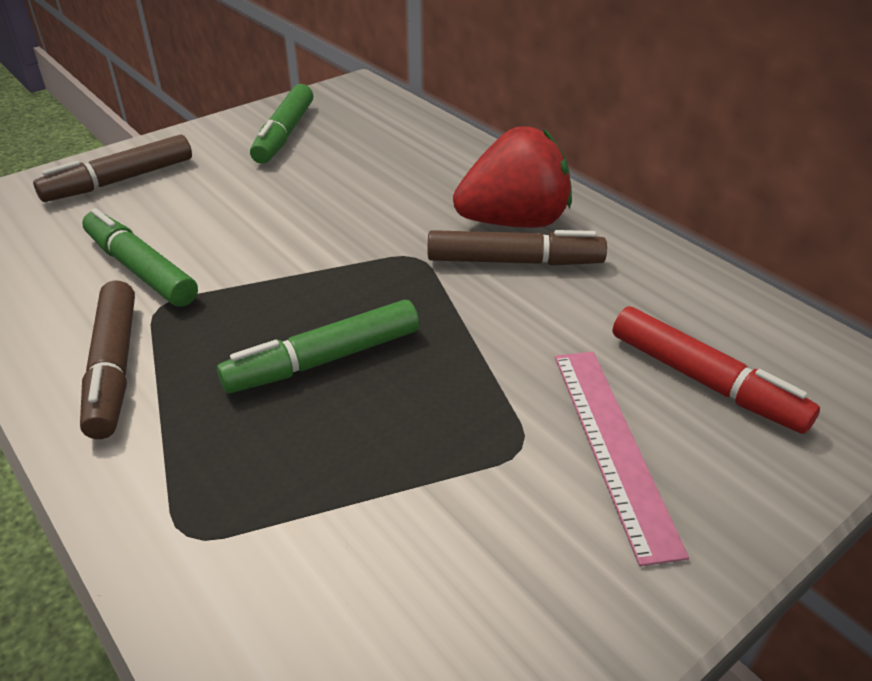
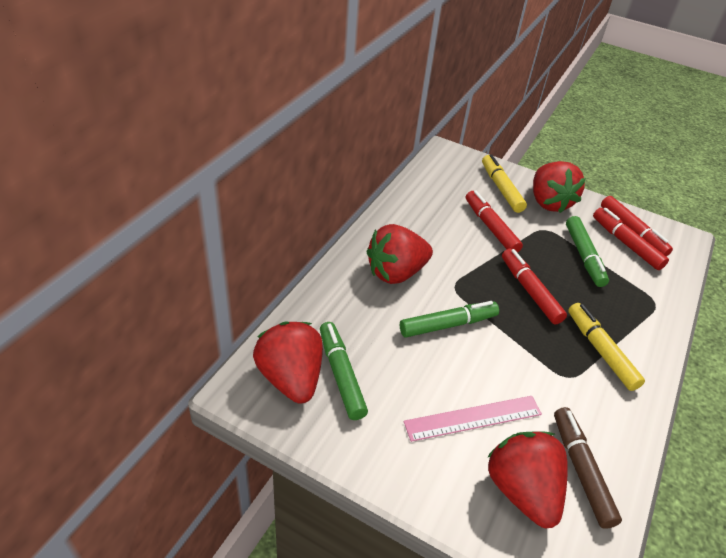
brown marker: [33,134,192,202] [80,281,135,439] [428,230,607,266] = 3 -> [554,407,622,529] = 1
red marker: [613,306,820,434] = 1 -> [466,190,523,253] [502,249,567,325] [593,208,669,270] [601,196,673,257] = 4
red strawberry: [453,127,572,228] = 1 -> [253,321,323,404] [366,224,433,284] [487,431,568,528] [533,161,586,213] = 4
yellow marker: none = 0 -> [482,154,527,213] [568,303,645,391] = 2

